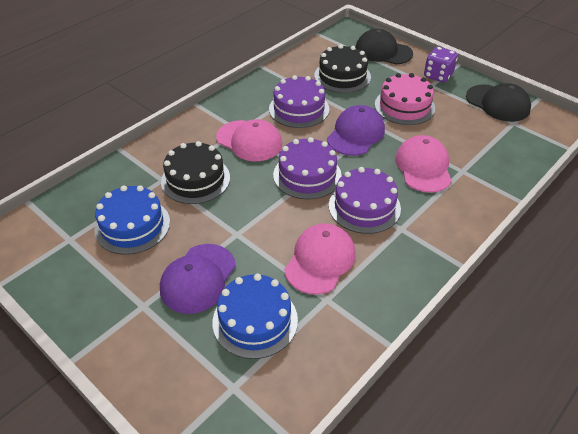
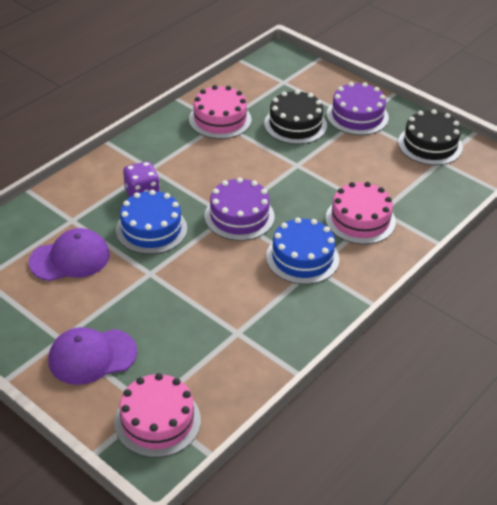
black cap: [356,29,413,65] [466,83,531,122] = 2 -> none = 0
pink cake: [375,73,435,125] = 1 -> [114,373,201,458] [189,85,251,139] [326,182,396,244] = 3
pink cap: [216,119,282,161] [284,223,356,295] [395,135,452,193] = 3 -> none = 0
purple cake: [269,75,329,128] [273,137,342,199] [329,167,401,234] = 3 -> [205,177,275,241] [327,82,389,135] = 2

